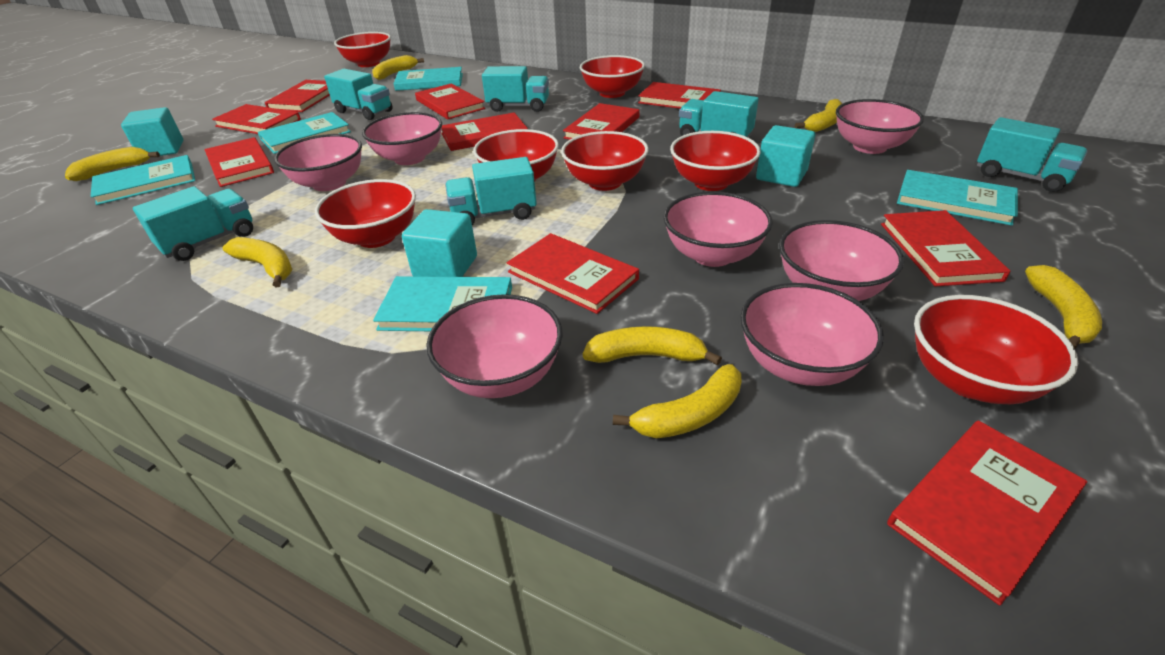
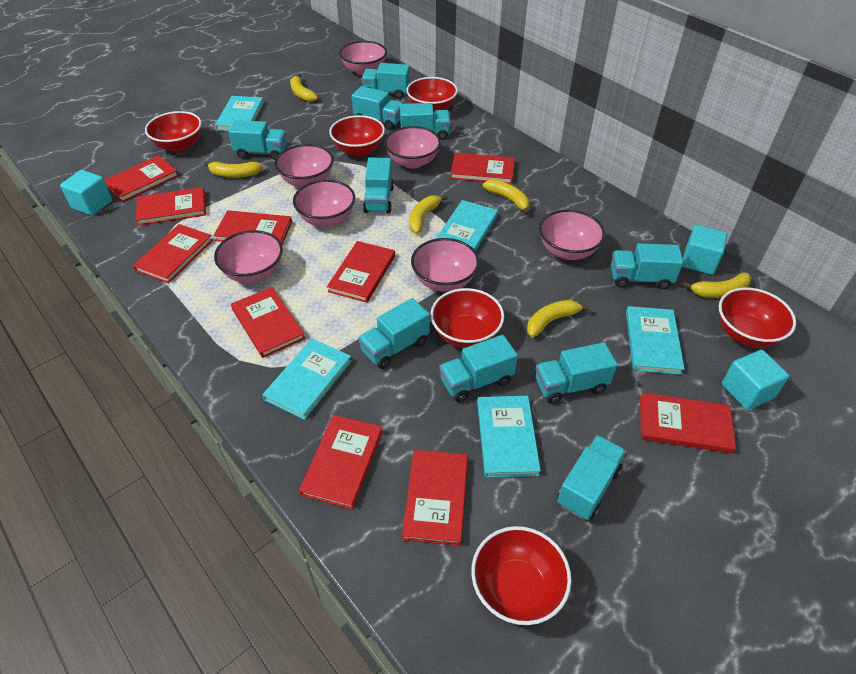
red bowl: [315,179,416,248] [334,32,391,67] [473,129,559,182] [561,131,649,191] [580,55,645,98] [670,131,761,191] [914,295,1078,404] = 7 -> [145,111,202,152] [329,115,385,157] [406,77,458,113] [430,288,504,348] [471,526,572,625] [719,288,796,348] = 6
turquoise truck: [133,186,253,261] [324,69,393,120] [445,157,537,225] [482,66,549,112] [679,91,759,138] [977,117,1087,192] = 6 -> [228,120,287,160] [352,86,402,130] [358,298,430,369] [362,63,410,99] [363,158,394,213] [400,103,451,140] [439,335,518,402] [536,342,617,404] [557,435,626,520] [611,243,683,289] = 10
yellow banana: [65,147,160,181] [223,237,292,288] [372,55,424,80] [583,326,722,365] [613,364,741,438] [795,99,842,132] [1025,265,1102,349] = 7 -> [204,161,263,178] [290,74,318,102] [409,195,448,234] [483,179,530,215] [527,300,591,337] [682,273,751,298] = 6

